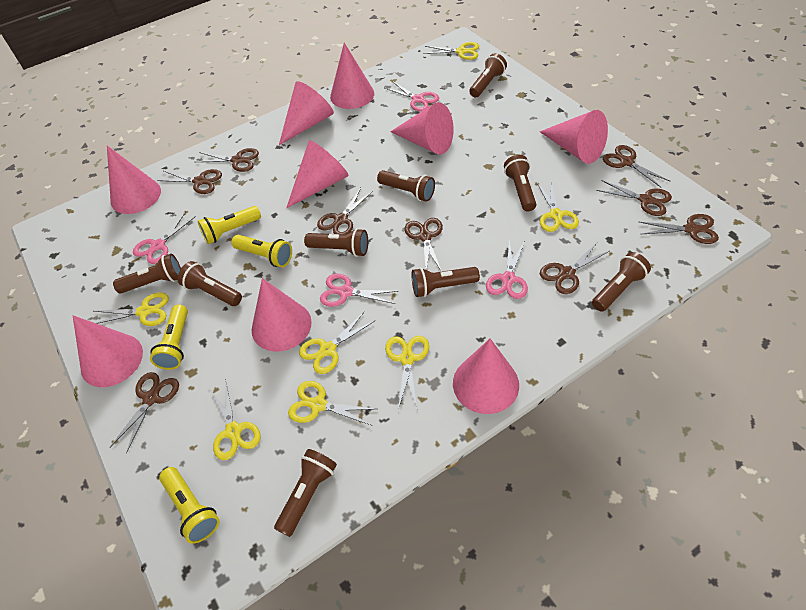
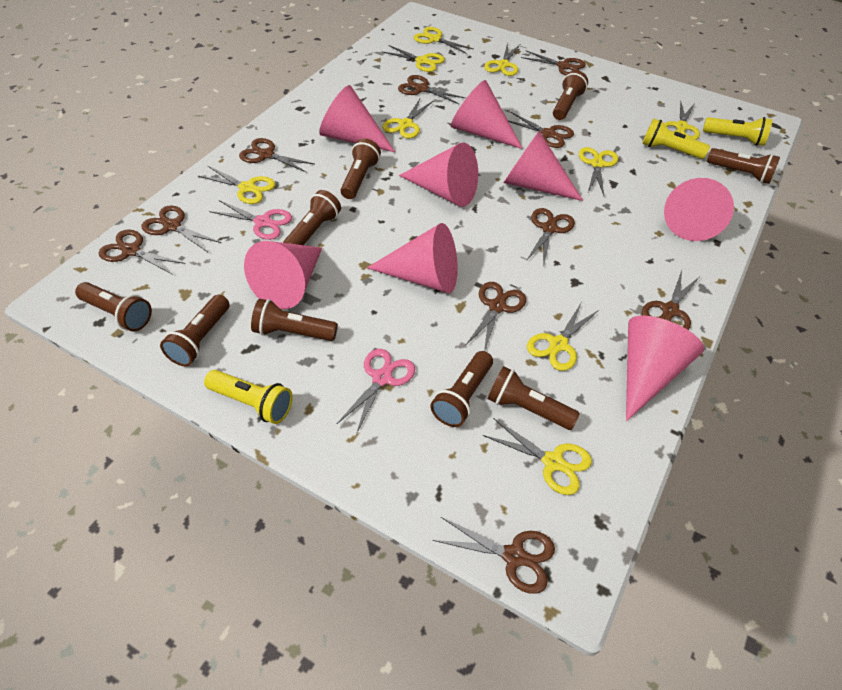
brown scissors: [110,372,179,453] [157,169,222,194] [197,148,259,172] [317,188,373,235] [404,218,443,272] [540,243,609,294] [596,180,672,216] [603,145,670,187] [640,214,719,244] = 9 -> [99,229,185,275] [141,206,221,252] [239,138,314,173] [398,75,465,104] [433,517,555,594] [465,282,526,351] [508,112,574,148] [521,51,586,75] [526,208,575,266] [642,271,699,330] = 10
pink cone: [73,315,143,387] [107,146,161,214] [252,278,312,352] [279,81,334,145] [286,140,349,208] [330,43,374,109] [390,102,454,155] [453,339,519,414] [540,110,608,164] = 9 -> [244,241,322,309] [319,85,395,152] [367,223,458,293] [399,143,478,207] [451,80,523,149] [504,131,583,201] [626,316,704,421] [664,178,734,241] = 8
pink scissors: [133,212,196,264] [320,274,399,307] [385,81,439,112] [486,240,528,299] = 4 -> [209,200,292,240] [337,349,415,434] = 2
yellow flashlight: [150,304,188,370] [159,467,220,544] [198,206,261,244] [232,235,292,267] = 4 -> [204,370,293,424] [642,118,710,159] [703,117,772,146] = 3
yellow scissors: [95,292,169,326] [209,379,260,460] [288,381,376,425] [299,311,375,374] [385,336,429,410] [423,42,479,60] [537,180,579,232] = 7 -> [198,166,275,204] [382,99,433,138] [383,45,445,72] [413,27,473,54] [482,418,592,495] [484,43,520,76] [527,303,599,371] [579,147,618,196] [664,100,700,140] = 9

